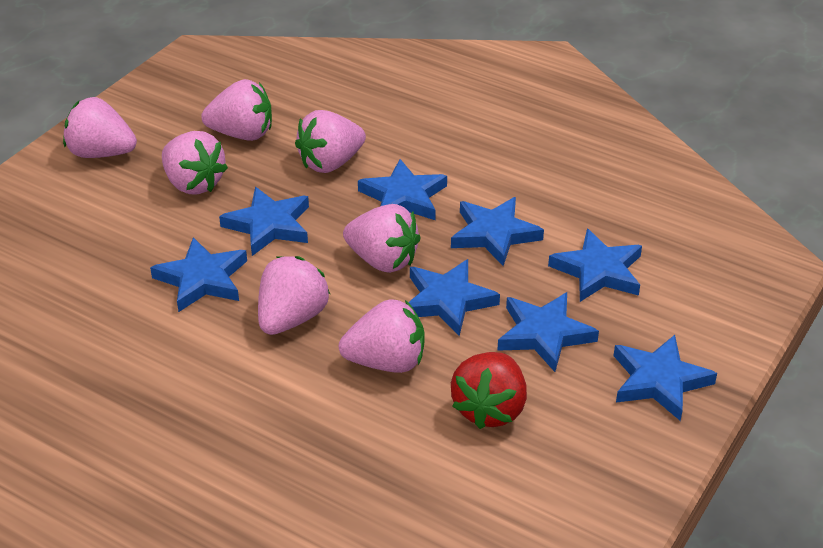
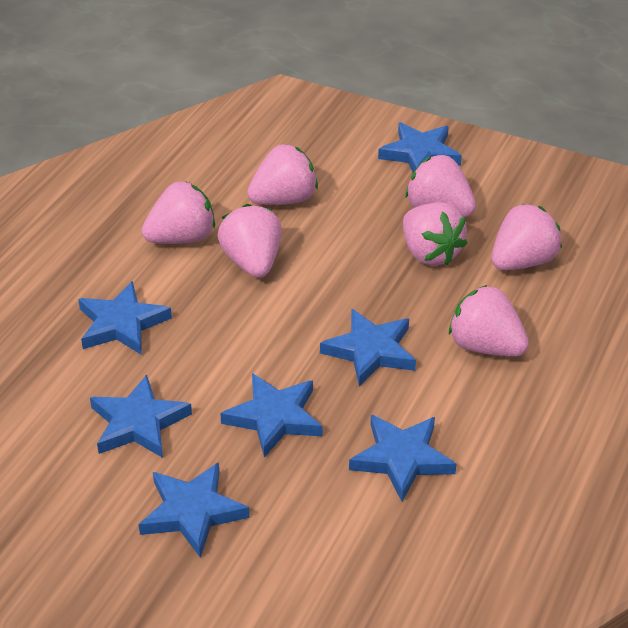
blue star: [150,237,247,312] [219,187,309,256] [358,159,447,220] [409,259,500,336] [451,197,544,266] [497,292,599,372] [548,229,642,302] [614,335,717,421] = 8 -> [78,281,172,354] [90,375,192,458] [138,462,250,558] [220,373,322,458] [320,309,416,386] [349,415,456,501] [378,122,462,172] = 7
red strawberry: [451,352,527,429] = 1 -> none = 0

